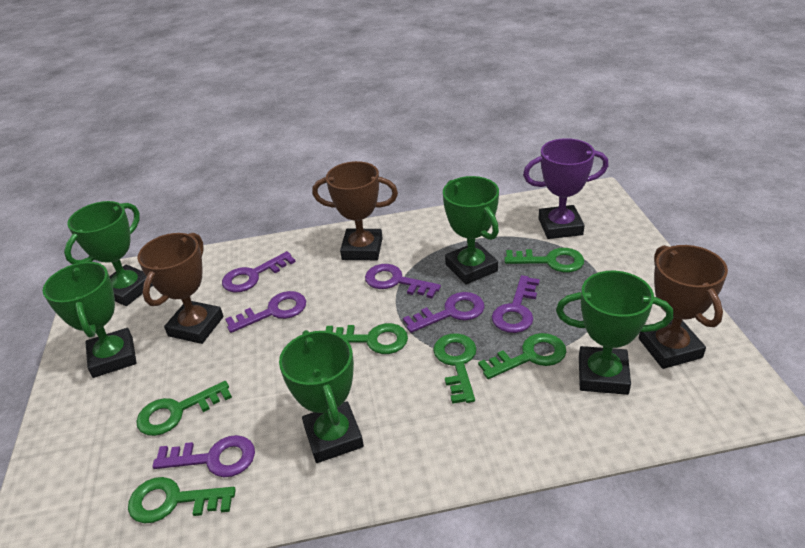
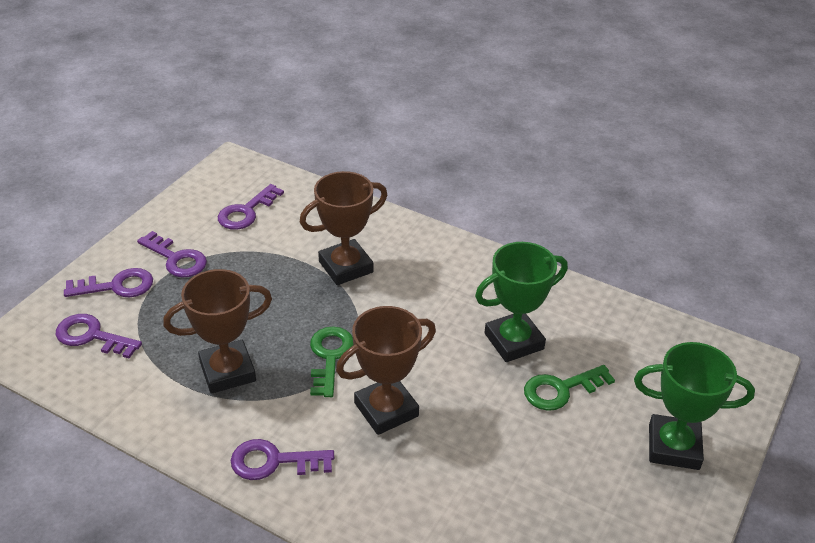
green key: [128,477,236,523] [136,381,232,436] [325,323,408,354] [433,333,476,404] [478,333,566,379] [504,248,584,273] = 6 -> [310,326,353,397] [524,365,615,411] = 2
green trophy: [42,262,137,378] [64,201,153,306] [279,330,364,463] [443,176,499,284] [556,271,673,395] = 5 -> [475,242,568,362] [634,342,755,470] = 2
purple key: [152,435,255,477] [222,251,296,293] [225,291,306,333] [365,264,441,298] [403,292,485,333] [492,275,540,333] = 6 -> [56,314,142,358] [64,268,153,297] [137,231,207,277] [218,184,284,230] [231,439,334,480] = 5
purple trophy: [523,138,609,239] = 1 -> none = 0

